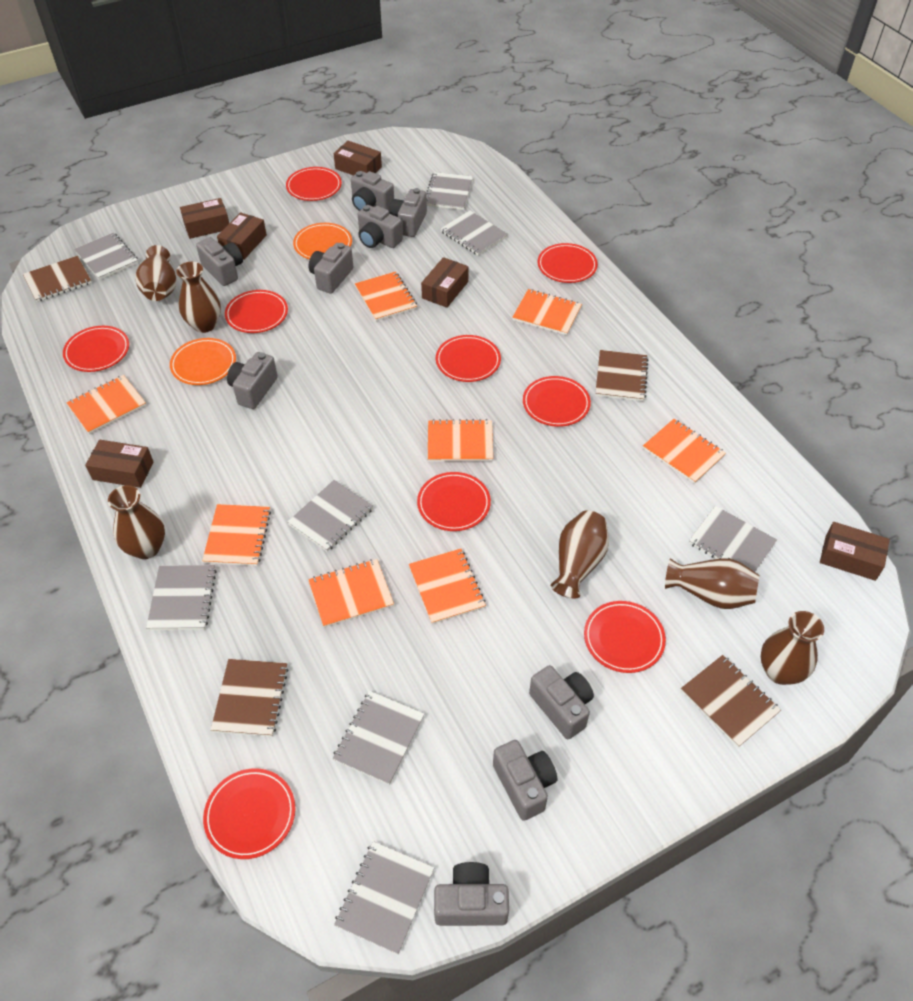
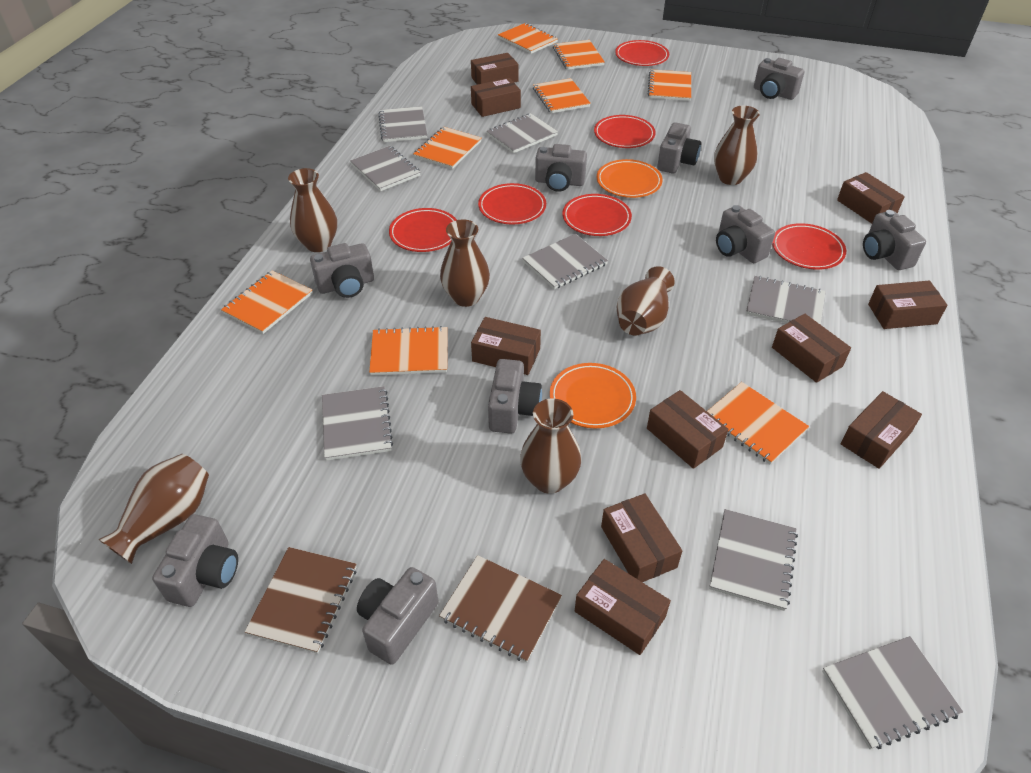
brown box: [85,440,153,488] [180,198,229,239] [217,212,267,260] [334,141,382,176] [421,257,469,308] [820,522,890,581] = 6 -> [471,53,519,85] [471,78,521,117] [471,317,541,375] [575,559,671,655] [601,493,682,582] [647,390,728,469] [772,314,851,383] [837,172,905,224] [841,391,922,469] [868,281,948,329] = 10
brown notebook: [23,256,92,302] [211,659,288,737] [595,350,648,401] [681,655,781,747] = 4 -> [245,547,357,654] [439,555,562,663] = 2
red plate: [63,326,129,372] [203,768,295,859] [225,290,288,333] [286,167,342,201] [417,472,491,531] [436,335,501,382] [523,376,591,427] [538,243,598,283] [584,601,666,673] = 9 -> [389,208,457,252] [478,183,546,224] [562,194,632,236] [594,115,656,148] [615,40,669,66] [772,223,846,270] = 6

